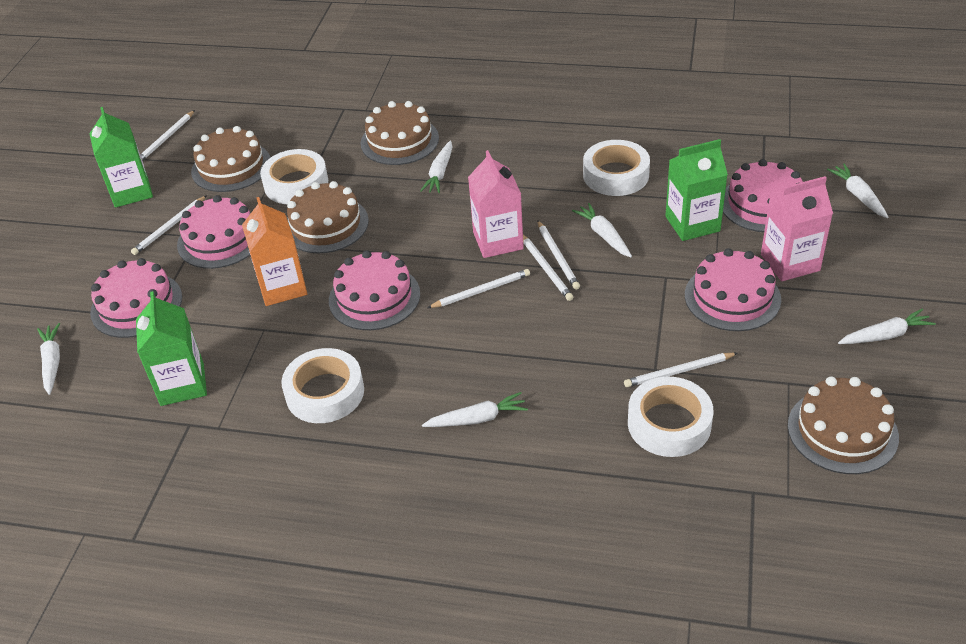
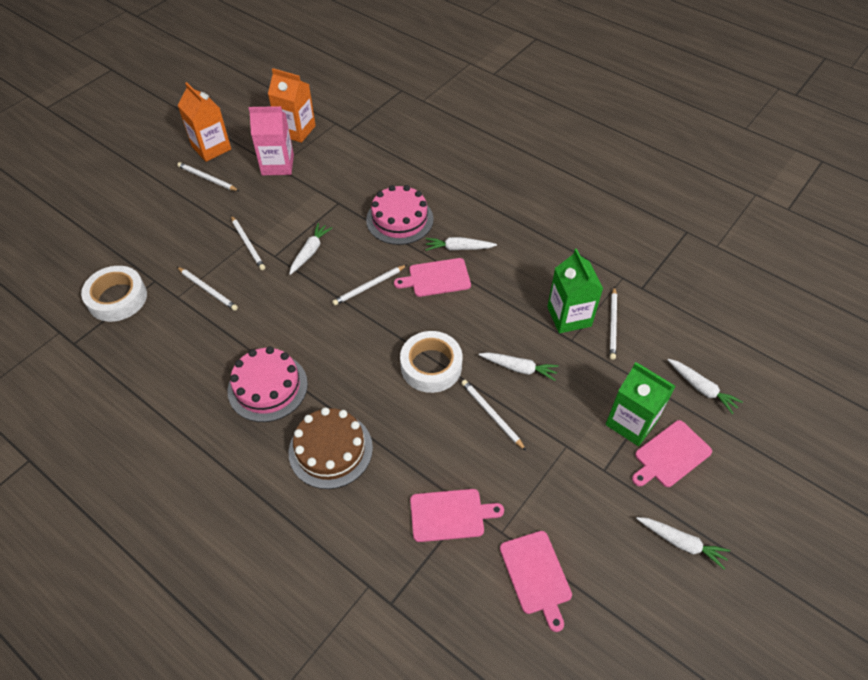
brown cake: [191,126,270,192] [287,181,369,254] [361,101,439,165] [788,377,899,474] = 4 -> [289,407,373,489] = 1
green carton: [89,107,153,208] [136,291,207,406] [665,139,728,241] = 3 -> [547,249,603,333] [606,362,676,446] = 2
orange carton: [242,197,307,306] = 1 -> [177,82,231,162] [268,68,316,143] = 2
pink cake: [90,258,182,338] [177,195,250,269] [329,250,420,330] [685,248,781,331] [723,159,803,232] = 5 -> [228,347,308,422] [366,185,434,245] = 2
pink carton: [468,150,524,258] [761,176,833,281] = 2 -> [249,106,294,175] = 1
pink cutting board: none = 0 -> [394,258,471,297] [410,489,504,542] [500,531,572,632] [632,420,712,487] = 4
white carrot: [37,323,60,395] [420,141,453,193] [422,392,528,427] [572,203,632,257] [827,163,889,218] [838,309,936,344] = 6 -> [289,223,332,275] [426,237,497,251] [479,352,559,381] [636,517,730,569] [668,359,743,414] = 5
white tape: [260,149,328,204] [281,348,364,423] [583,140,650,196] [628,377,713,457] = 4 -> [81,266,147,322] [400,331,462,393] = 2

